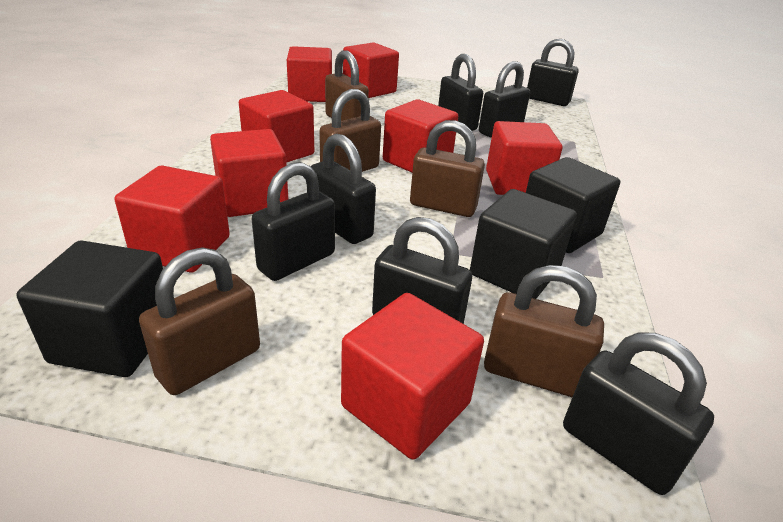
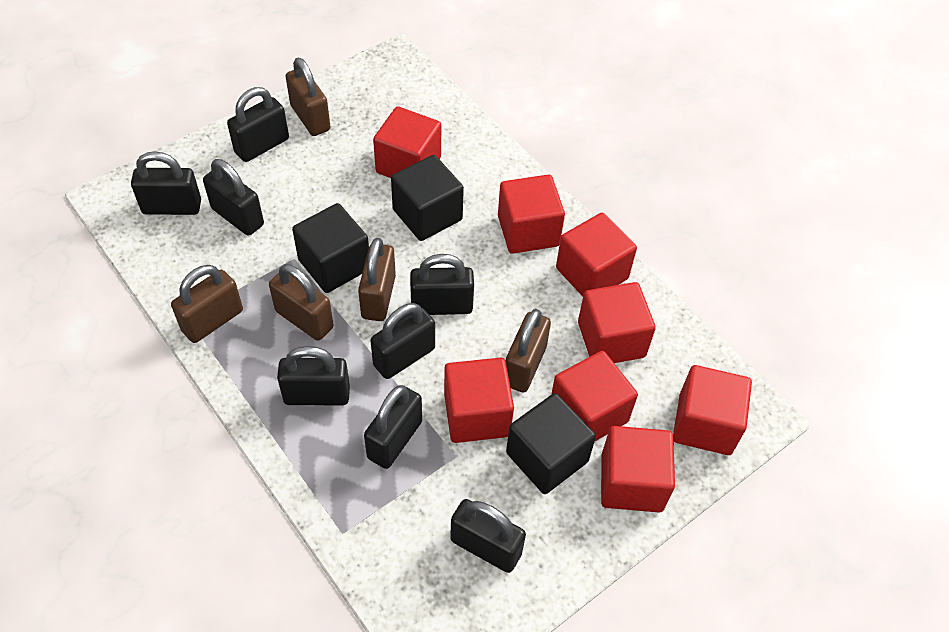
black padlock: [252,162,335,281] [311,134,376,244] [372,217,472,324] [438,54,483,131] [479,61,530,138] [527,39,579,106] [563,332,714,495] = 7 -> [131,151,201,215] [203,159,264,236] [227,87,289,162] [277,346,350,405] [364,385,422,469] [370,303,435,379] [410,254,474,315] [450,499,526,573] = 8

